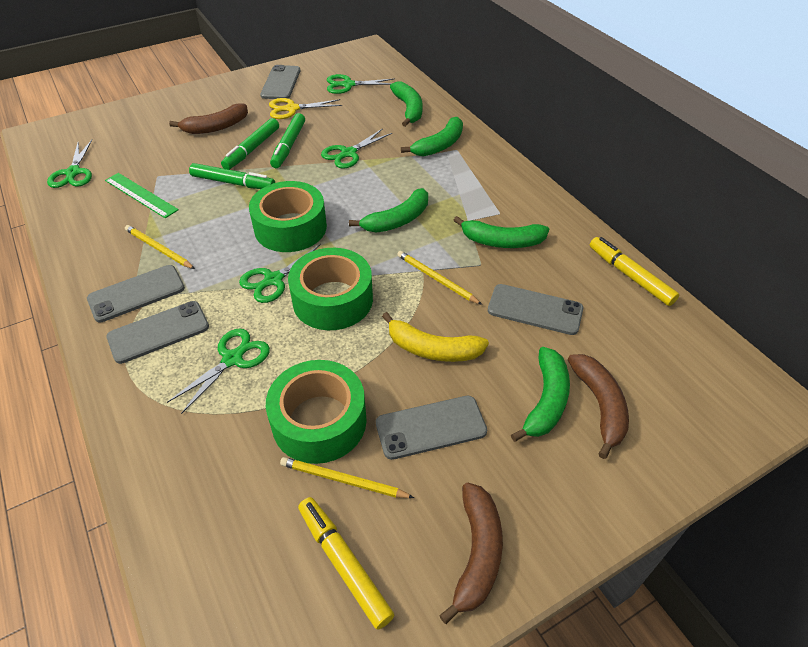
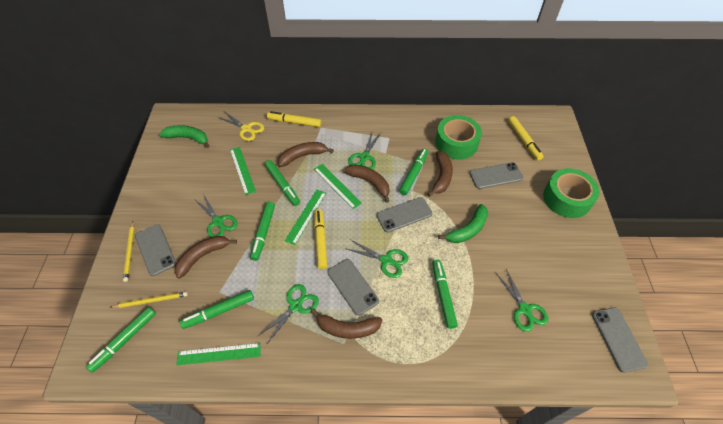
brown banana: [169,103,248,134] [439,483,503,624] [568,354,629,459] = 3 -> [174,236,237,278] [278,142,334,167] [311,309,382,339] [344,164,389,203] [427,151,453,197] = 5
green banana: [349,188,428,233] [390,81,423,127] [401,117,463,156] [454,216,549,248] [511,347,570,442] = 5 -> [159,125,210,148] [438,204,488,243] = 2
green marker: [189,163,275,189] [221,118,279,170] [270,113,305,168] = 3 -> [86,307,156,373] [180,290,254,329] [250,202,275,261] [265,160,300,206] [399,148,429,195] [432,260,458,329] = 6
green ruler: [105,173,179,218] = 1 -> [176,343,261,365] [230,147,256,195] [285,190,326,245] [314,164,362,209] = 4
green tape: [249,181,327,252] [266,360,367,464] [288,248,373,330] = 3 -> [435,115,482,160] [543,168,600,218] = 2
yellow banana: [382,312,489,362] = 1 -> none = 0
yellow marker: [298,497,394,630] [589,237,679,306] = 2 -> [267,111,321,127] [314,209,328,269] [508,116,544,161] = 3
yellow pencil: [125,225,195,269] [280,457,414,498] [397,251,482,305] = 3 -> [110,292,188,308] [123,221,134,282] = 2

